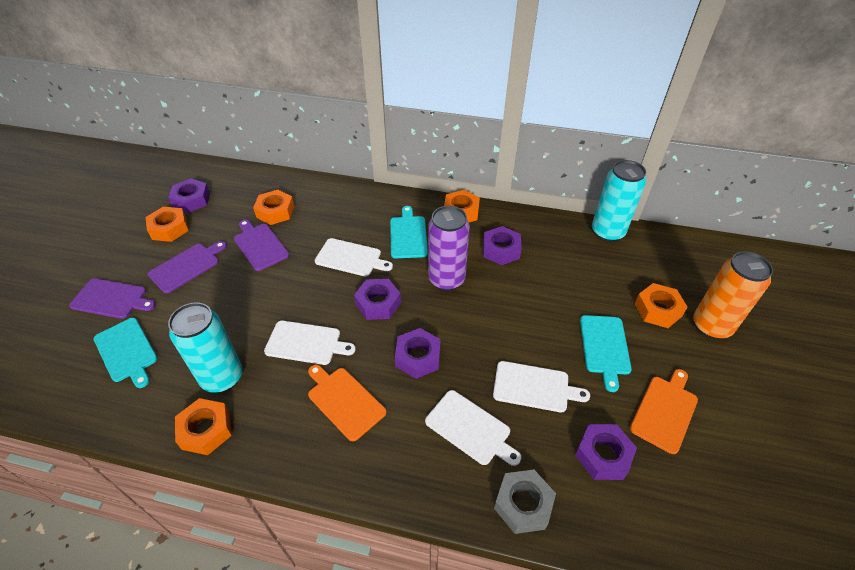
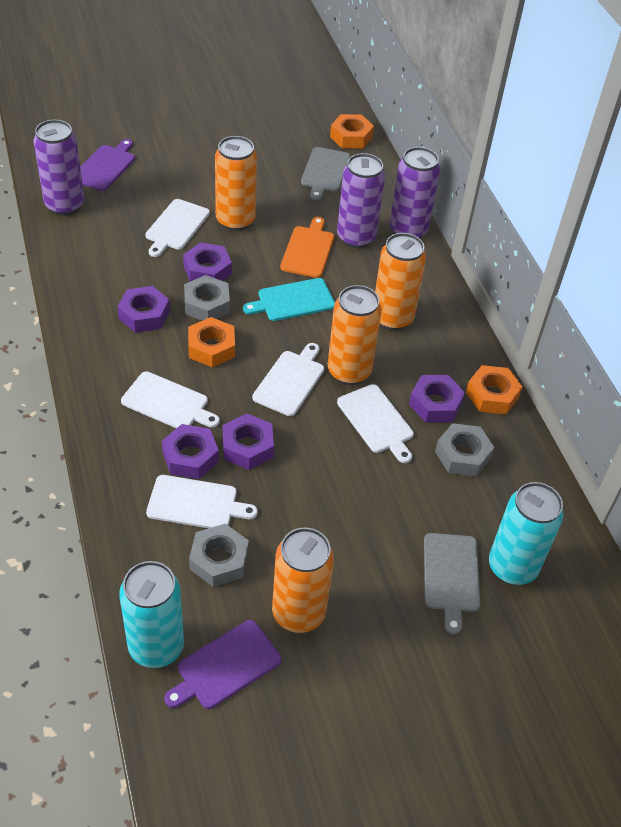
grey cutting board: none = 0 -> [301,147,350,200] [424,533,480,634] = 2
grey nut: [494,470,556,534] = 1 -> [184,275,230,321] [189,524,249,587] [435,423,495,476] = 3
orange can: [693,251,773,339] = 1 -> [215,136,257,231] [272,527,334,633] [328,285,382,385] [375,233,426,331] = 4
orange cutting board: [308,365,386,441] [630,369,698,454] = 2 -> [280,217,334,278] = 1
orange nut: [146,207,189,242] [175,398,232,455] [253,190,294,225] [444,190,480,222] [634,283,688,328] = 5 -> [188,317,235,367] [330,114,374,149] [466,365,523,415] = 3
purple can: [428,206,470,291] = 1 -> [33,120,84,216] [337,153,385,248] [390,147,440,238] = 3
purple cutting board: [69,278,155,319] [148,241,227,293] [234,220,289,271] = 3 -> [80,139,135,191] [164,620,282,709] = 2
turquoise cutting board: [93,318,158,388] [390,206,428,258] [580,315,632,392] = 3 -> [243,278,335,321] = 1
white cutting board: [264,320,356,365] [315,238,393,276] [425,390,521,466] [493,361,590,413] = 4 -> [121,371,220,428] [145,199,210,257] [146,475,258,528] [252,343,324,416] [337,384,414,463] = 5

